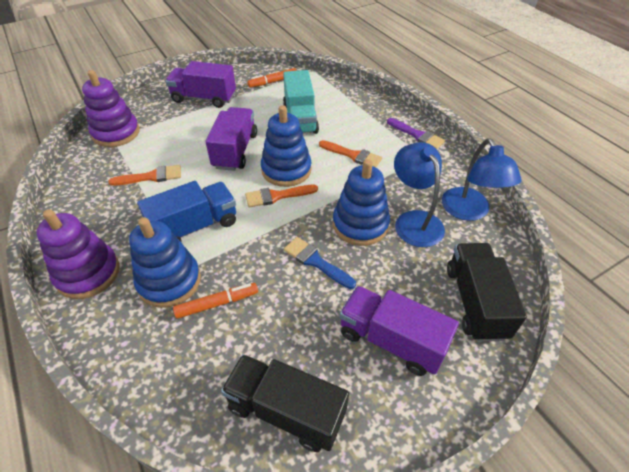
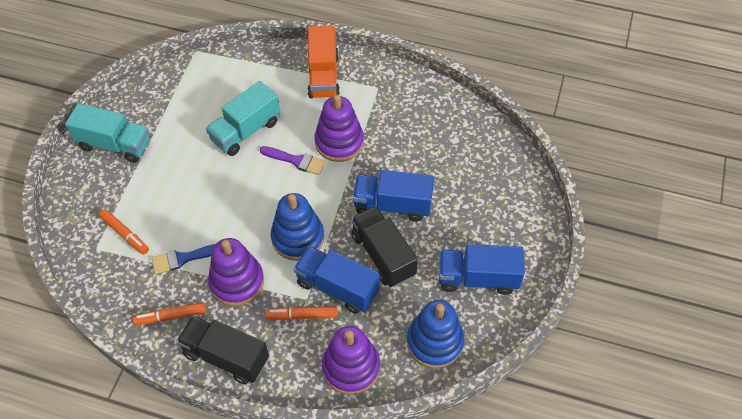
blue lamp: [394,142,445,247] [442,138,521,221] = 2 -> none = 0
blue stacking toy: [129,217,201,308] [261,105,312,187] [333,159,390,246] = 3 -> [271,193,324,261] [407,300,464,369] = 2
blue truck: [137,181,236,242] = 1 -> [294,246,380,314] [353,170,434,222] [439,244,525,295] = 3
orange brush: [108,165,181,186] [245,185,318,208] [319,140,382,167] = 3 -> none = 0
orange marker: [173,283,258,319] [247,68,297,88] = 2 -> [99,209,149,254] [133,302,206,325] [265,306,337,320] = 3
orange truck: none = 0 -> [307,26,340,98] = 1
purple stacking toy: [37,209,119,299] [82,70,140,147] = 2 -> [208,238,264,306] [315,94,364,162] [322,326,380,395] = 3
purple truck: [165,61,236,108] [206,107,257,171] [339,286,459,376] = 3 -> none = 0
turquoise truck: [283,70,319,134] = 1 -> [65,103,150,163] [206,81,280,156] = 2

